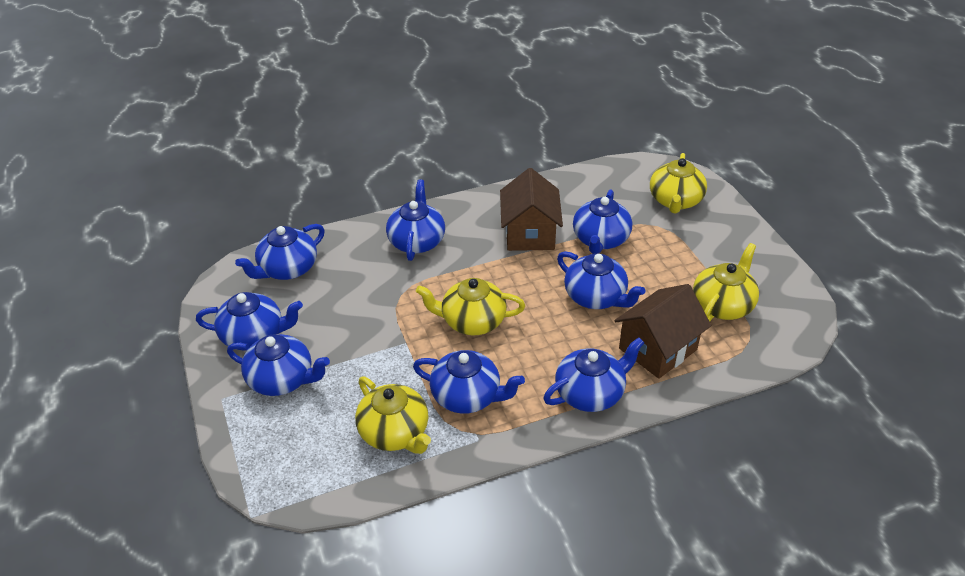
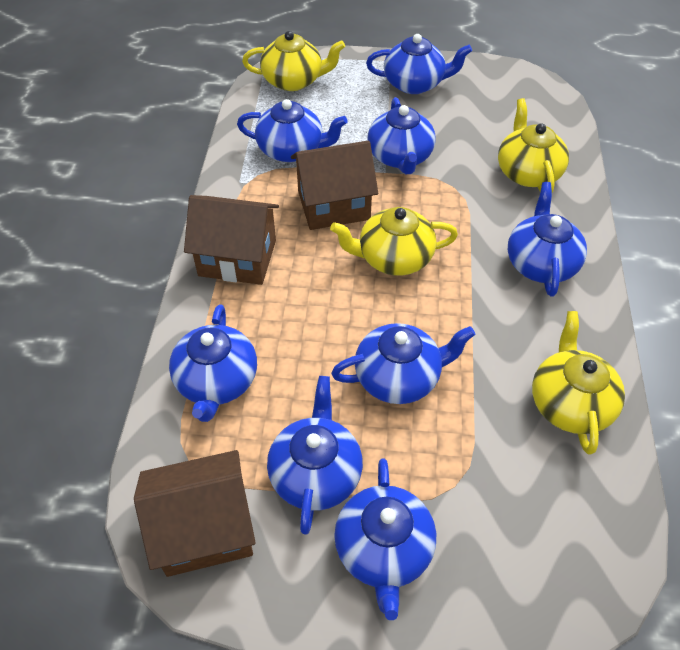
brown house: [500,168,563,251] [615,284,711,379] = 2 -> [134,450,256,577] [184,195,279,285] [291,141,378,230] = 3

